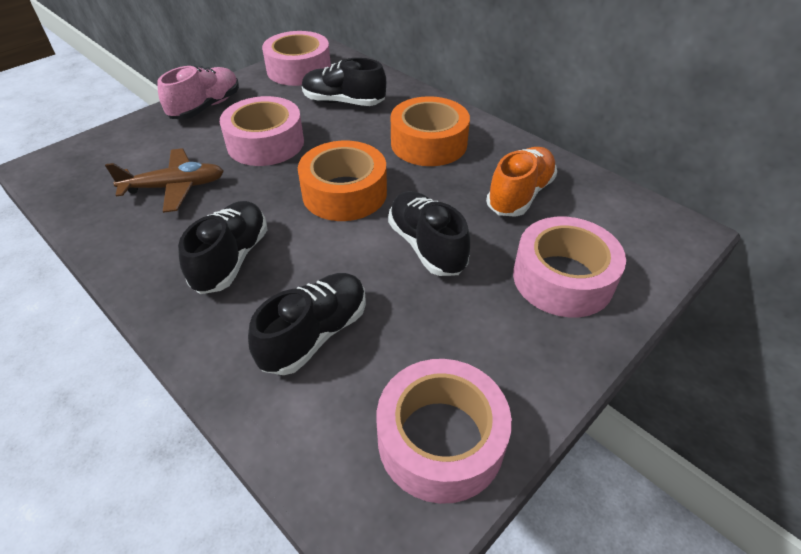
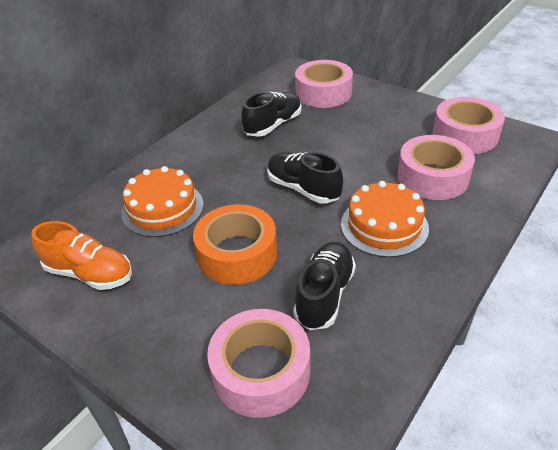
black shoe: [178,201,267,294] [248,273,366,375] [302,58,386,106] [388,191,470,276] = 4 -> [241,92,302,137] [267,152,343,203] [293,242,356,330] = 3
brown plane: [105,148,224,213] = 1 -> none = 0
orange cake: none = 0 -> [121,166,204,237] [341,181,429,257] = 2
orange tape: [298,141,387,221] [391,96,470,166] = 2 -> [193,204,277,285] = 1
pink shoe: [157,65,239,119] = 1 -> none = 0

